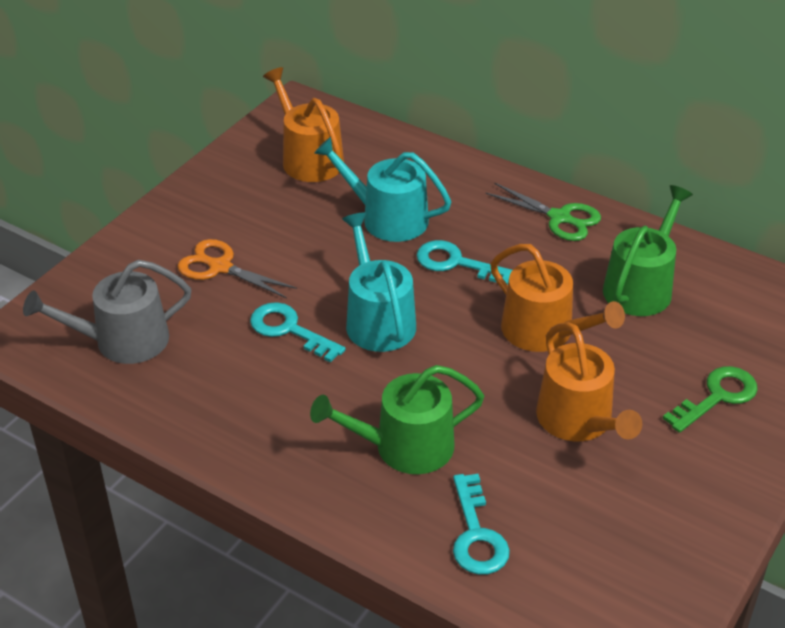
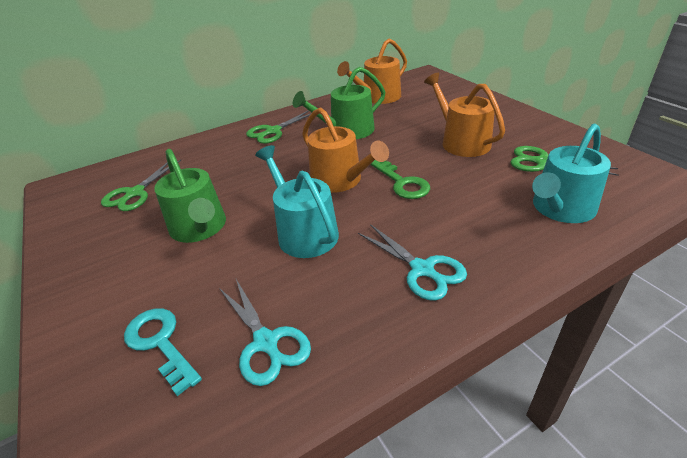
green scissors: [485,182,601,241] = 1 -> [101,160,181,211] [246,110,311,144] [510,146,619,176] = 3
grey watering can: [23,260,191,364] = 1 -> none = 0
orange scissors: [177,239,297,299] = 1 -> none = 0
turquoise key: [250,302,346,363] [416,240,512,285] [453,474,510,575] = 3 -> [124,308,202,396] = 1
turquoise scissors: none = 0 -> [219,279,311,386] [358,224,467,301] = 2

